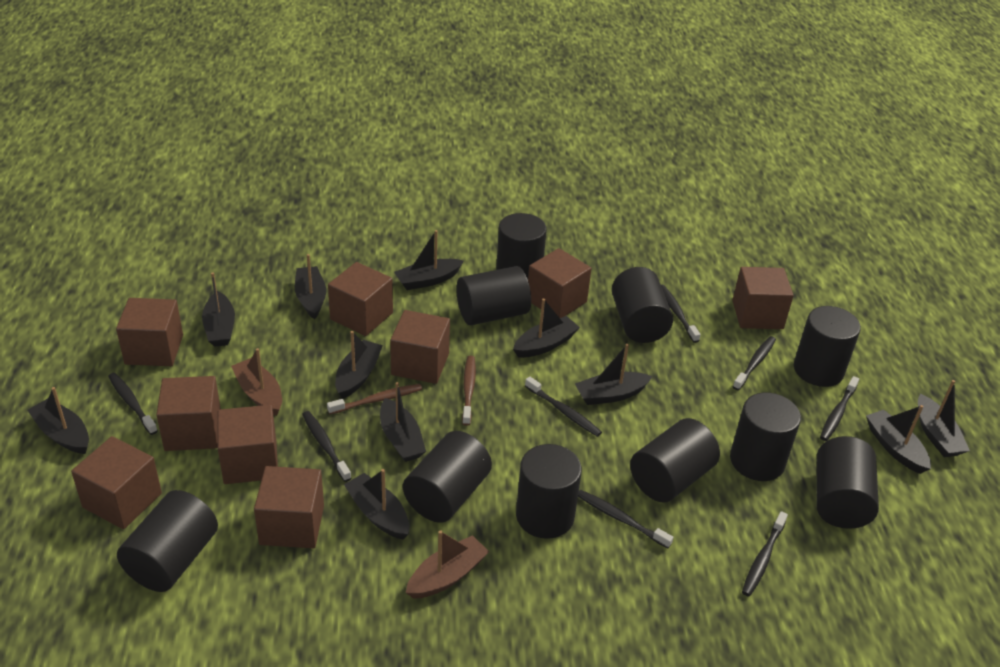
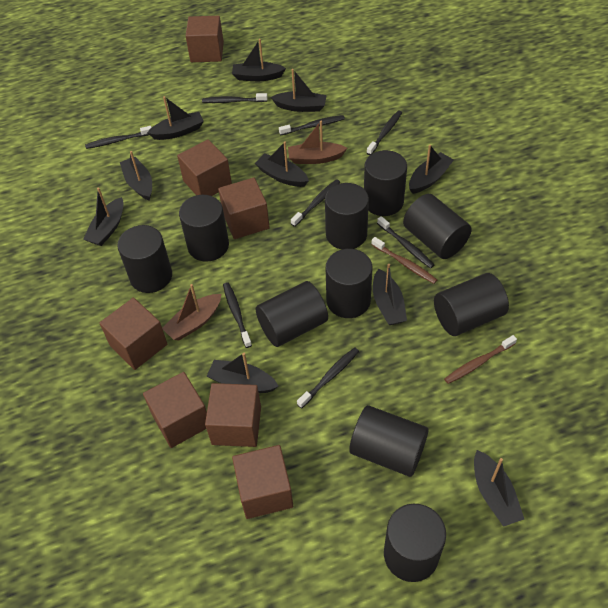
black boat: [27,387,89,454] [202,272,235,347] [295,254,326,319] [335,331,383,399] [344,469,409,540] [380,382,426,462] [394,230,463,290] [513,298,580,358] [575,344,653,405] [866,405,931,474] [918,380,970,457] = 11 -> [83,188,124,246] [120,151,152,200] [147,96,204,140] [207,353,278,393] [232,39,286,81] [255,142,309,187] [271,69,327,112] [373,264,407,325] [409,145,454,194] [474,450,524,527] = 10
brown cube: [71,436,162,529] [116,298,183,366] [156,376,221,451] [218,405,278,484] [254,466,324,548] [328,262,393,336] [390,310,450,384] [528,248,592,318] [732,267,794,329] = 9 -> [99,298,167,370] [143,372,207,448] [177,139,232,196] [186,16,224,62] [205,383,261,447] [218,178,270,239] [232,445,293,519] = 7

